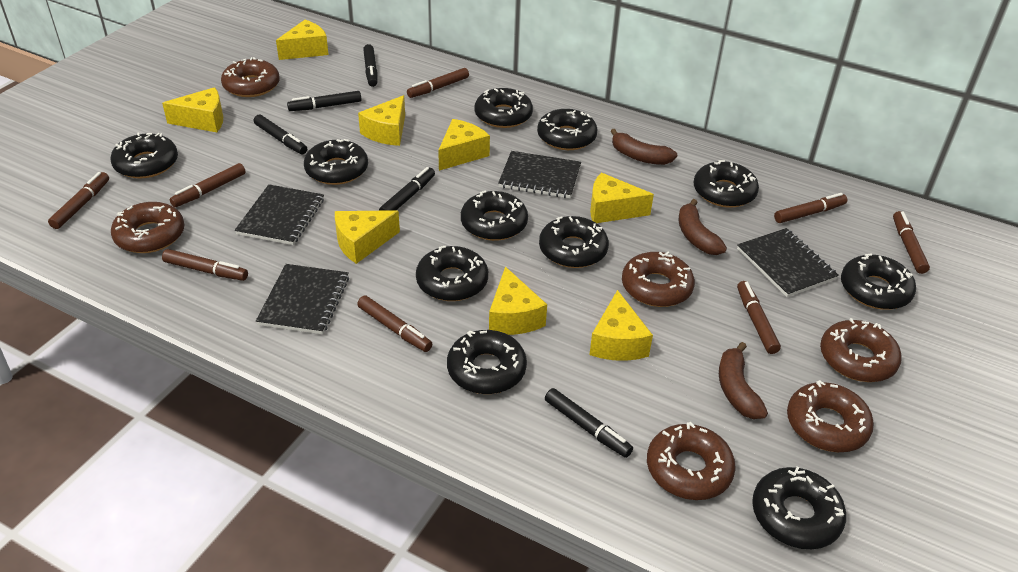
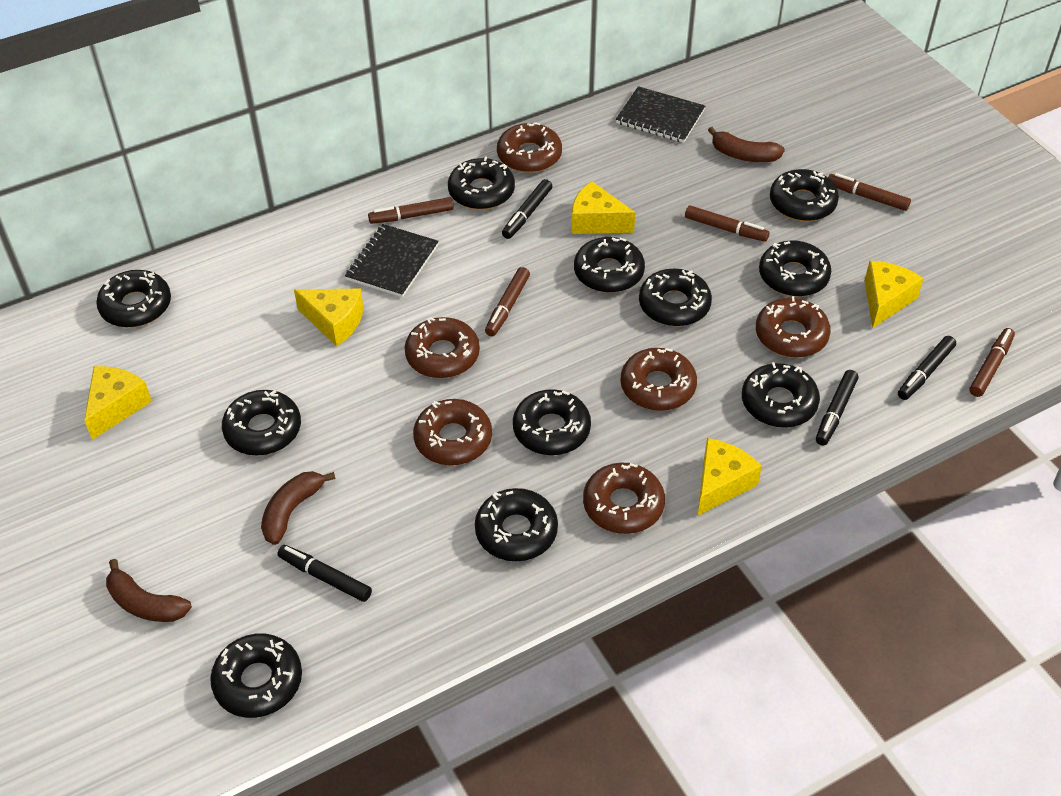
black marker: [254,114,307,154] [287,91,362,111] [363,44,377,87] [379,167,435,211] [545,388,633,458] = 5 -> [277,545,372,602] [502,179,552,239] [816,370,858,446] [898,336,956,400] = 4
black notebook: [235,184,324,245] [256,264,349,334] [498,151,581,198] [737,228,839,297] = 4 -> [345,224,439,297] [616,86,705,143] = 2
brown marker: [48,172,109,229] [162,249,248,281] [170,163,246,207] [357,296,432,352] [407,68,469,98] [737,281,781,354] [774,193,847,223] [893,211,930,274] = 8 -> [368,197,454,224] [485,267,530,336] [685,205,770,242] [828,173,911,211] [969,328,1015,397] = 5
yellow cheese: [162,87,223,132] [276,20,329,60] [335,210,400,264] [358,95,405,146] [438,119,490,171] [489,267,547,335] [589,290,653,361] [590,173,654,223] = 8 -> [84,366,152,440] [294,289,364,346] [571,181,635,234] [698,438,762,516] [864,261,924,328] = 5

